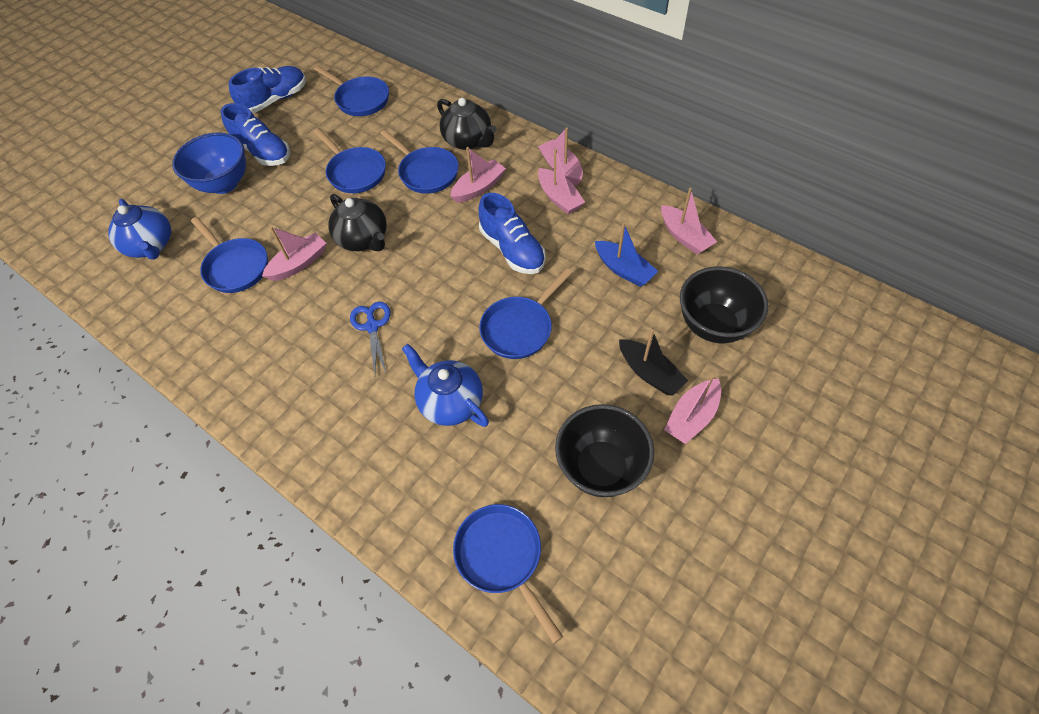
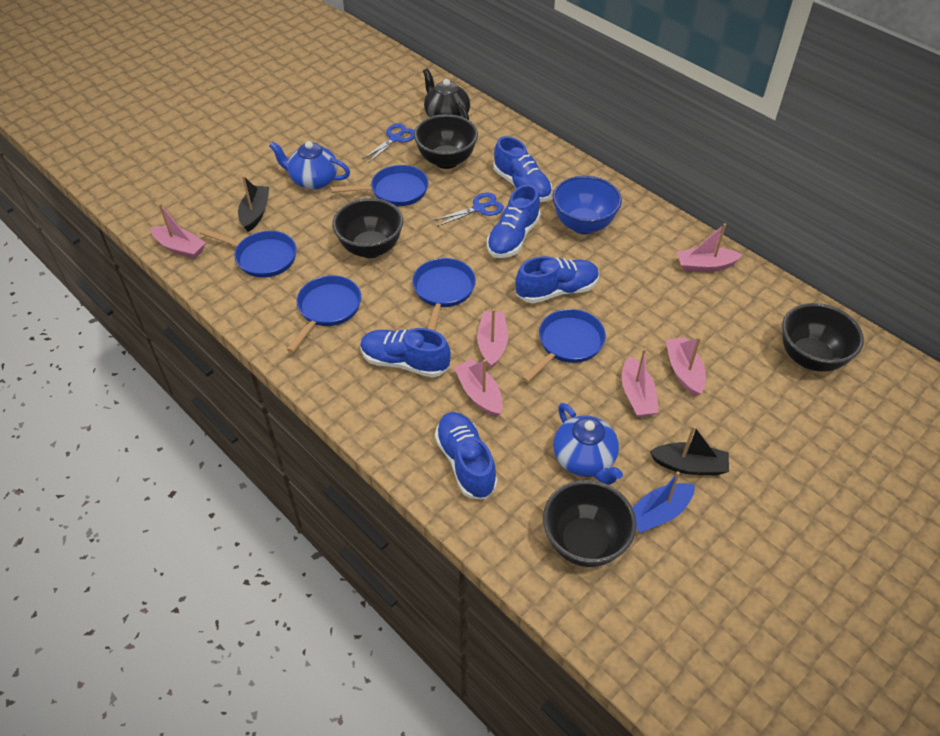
black boat: [619,330,688,396] = 1 -> [238,176,269,232] [650,425,729,475] = 2
black bowl: [555,404,654,497] [680,266,768,343] = 2 -> [332,198,403,258] [414,114,478,169] [543,480,636,567] [782,303,864,372] = 4
black teapot: [328,194,387,251] [437,98,497,150] = 2 -> [423,68,470,120] = 1
blue pan: [191,217,268,293] [314,66,389,116] [314,128,386,193] [380,130,459,194] [453,504,563,644] [479,268,573,359] = 6 -> [200,228,297,278] [287,275,361,353] [331,165,429,206] [412,258,476,331] [522,309,606,383] = 5
blue scissors: [350,302,390,374] = 1 -> [362,123,415,162] [433,193,504,227] = 2
blue shoe: [221,103,290,166] [228,66,306,113] [479,193,546,274] = 3 -> [360,328,451,378] [435,412,498,499] [487,184,541,258] [493,136,552,202] [515,256,599,304] = 5

